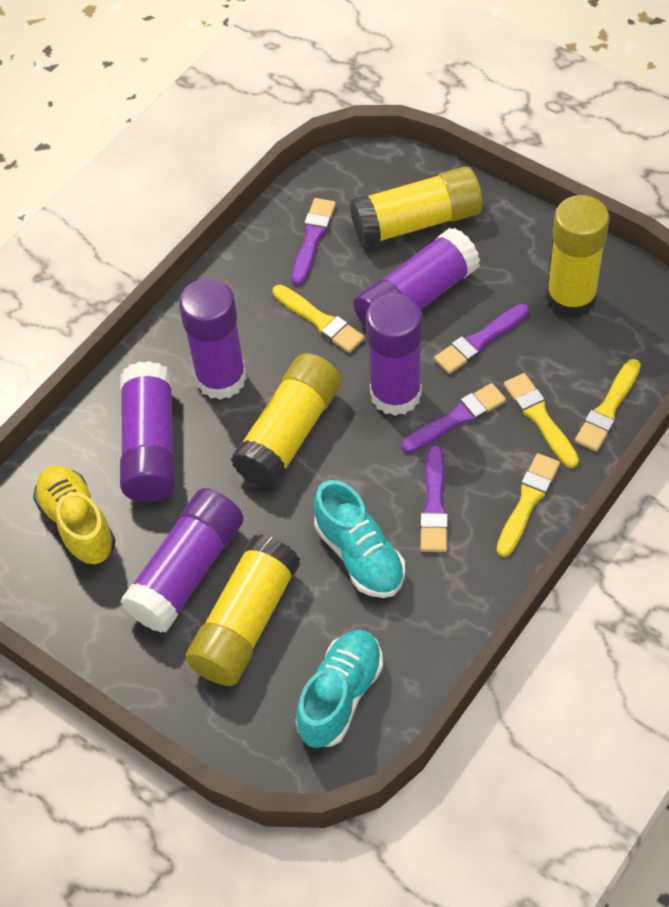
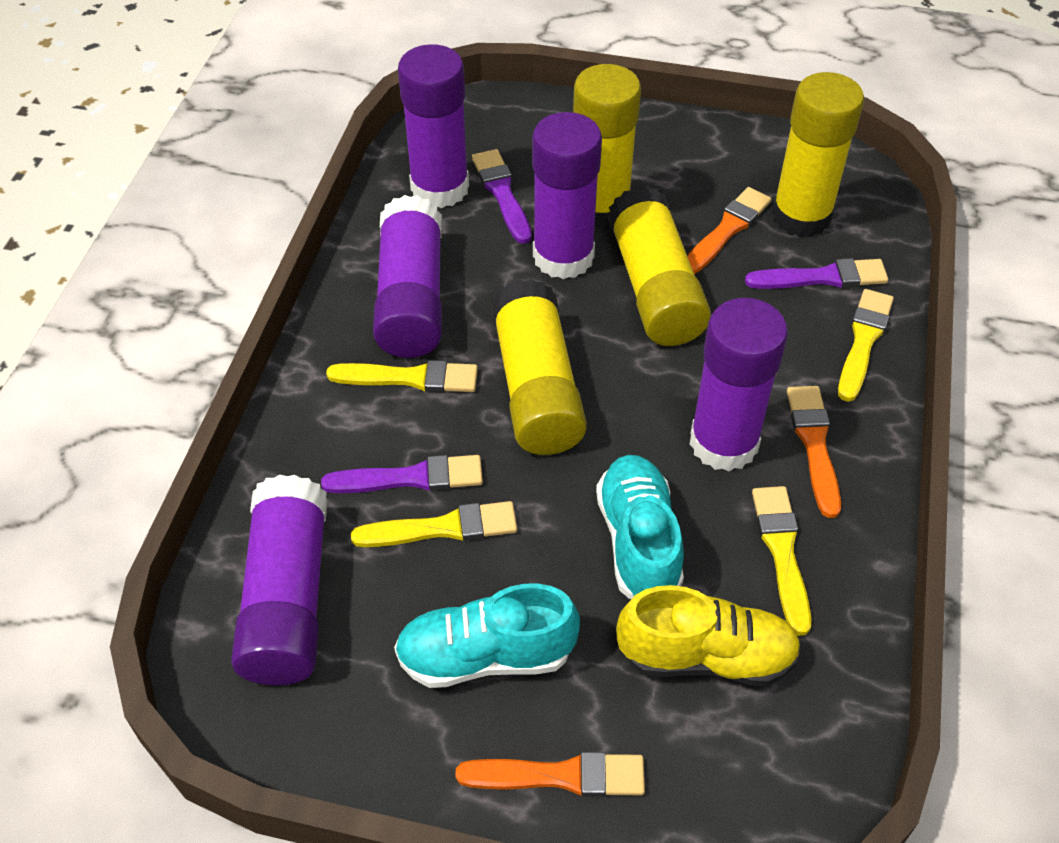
orange brush: none = 0 -> [455,752,645,797] [687,187,772,274] [787,386,841,518] = 3
purple brush: [291,198,336,285] [401,383,506,453] [420,446,448,552] [434,304,529,374] = 4 -> [321,455,483,493] [472,149,532,244] [745,258,888,289] = 3

